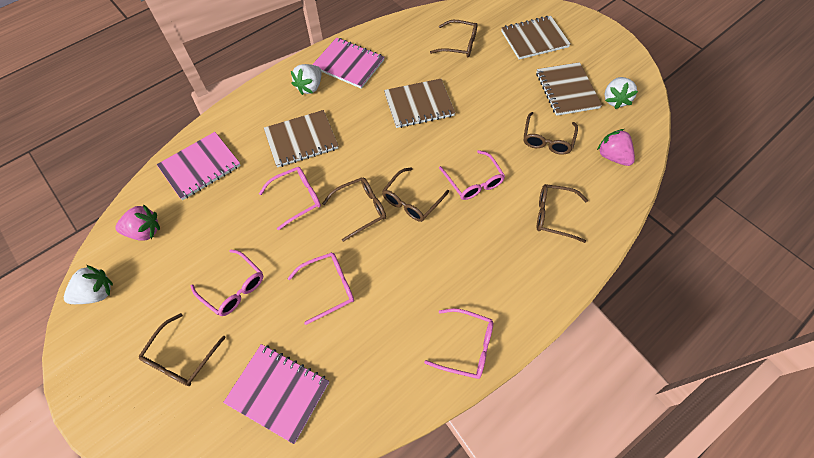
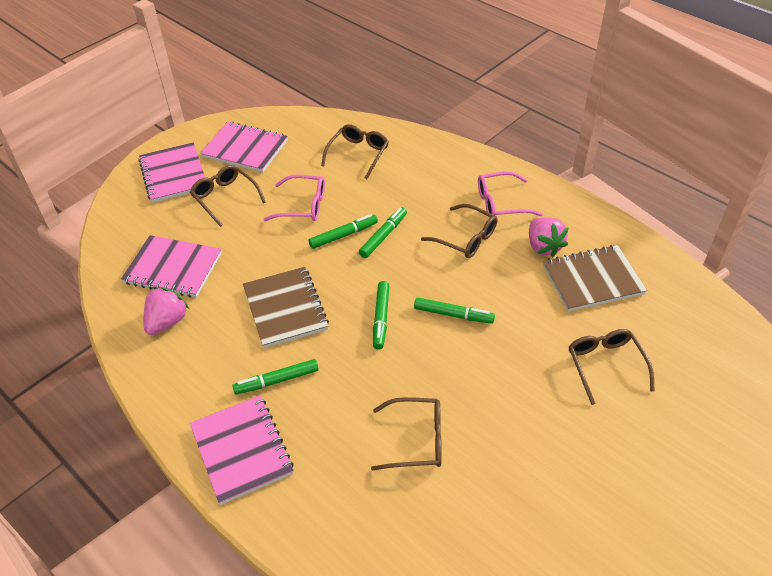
brown glasses: [138,313,226,386] [322,177,386,242] [382,167,449,222] [430,20,477,58] [524,112,578,155] [537,184,588,243] = 6 -> [190,165,266,227] [321,124,389,179] [371,397,442,471] [421,204,497,258] [569,329,655,405] = 5
brown notebook: [264,110,338,167] [384,79,455,128] [501,16,571,60] [536,62,602,116] = 4 -> [243,267,329,348] [543,245,647,312] = 2
green marker: none = 0 -> [232,359,319,395] [309,214,378,249] [359,207,407,258] [373,281,389,350] [414,297,495,324] = 5
pink glasses: [191,249,263,316] [259,167,321,230] [287,252,354,325] [424,308,493,379] [439,150,505,200] = 5 -> [263,175,325,221] [478,171,543,218] = 2
pink notebook: [157,132,241,200] [223,344,329,444] [312,37,384,89] = 3 -> [121,235,222,297] [139,142,205,203] [190,395,294,505] [200,122,288,173] = 4
white strawberry: [64,265,113,304] [291,64,322,95] [604,77,638,109] = 3 -> none = 0

